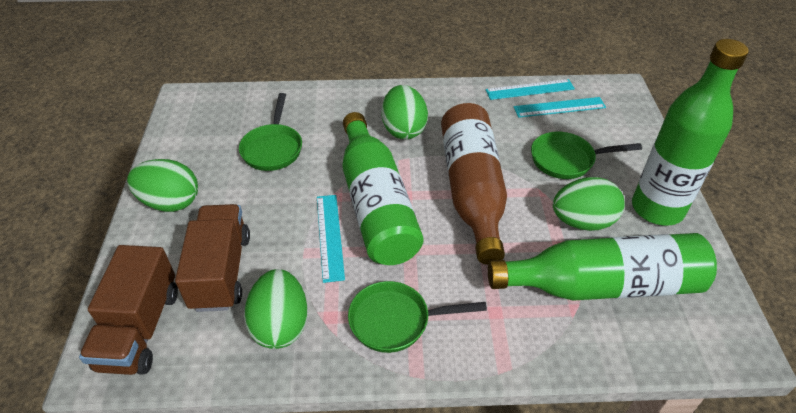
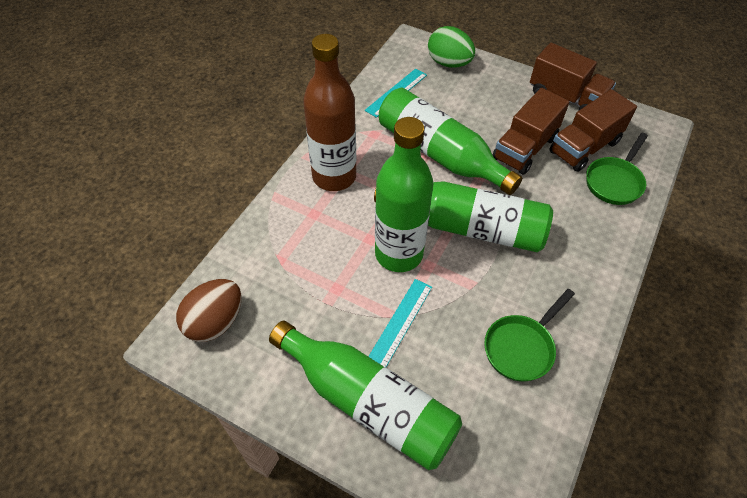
brown egg: none = 0 -> [176,279,242,342] = 1
brown truck: [79,245,178,375] [175,204,250,312] = 2 -> [493,88,569,175] [530,43,616,110] [549,89,637,172] = 3
green bottle: [342,112,424,265] [488,233,717,301] [632,39,749,226] = 3 -> [269,321,462,470] [374,181,553,252] [375,117,433,272] [379,88,522,195] = 4
green egg: [127,159,198,212] [244,269,308,349] [381,85,428,139] [553,177,625,231] = 4 -> [428,26,475,68] = 1
green pan: [239,93,302,171] [348,281,487,353] [531,132,642,179] = 3 -> [484,289,575,382] [586,133,648,205] = 2
turquoise ruler: [317,195,345,283] [485,79,575,100] [514,97,606,118] = 3 -> [365,69,427,118] [368,279,432,367] = 2

